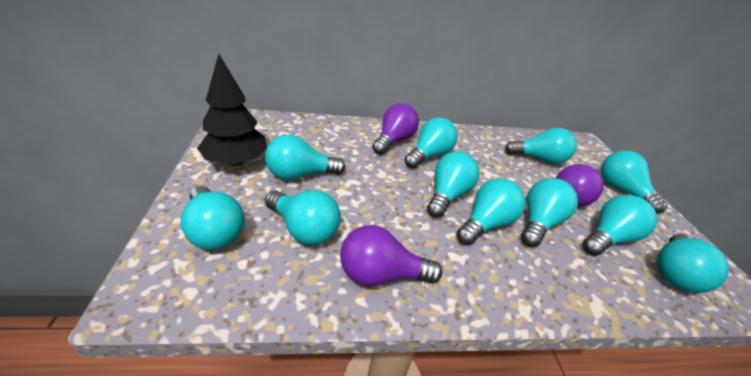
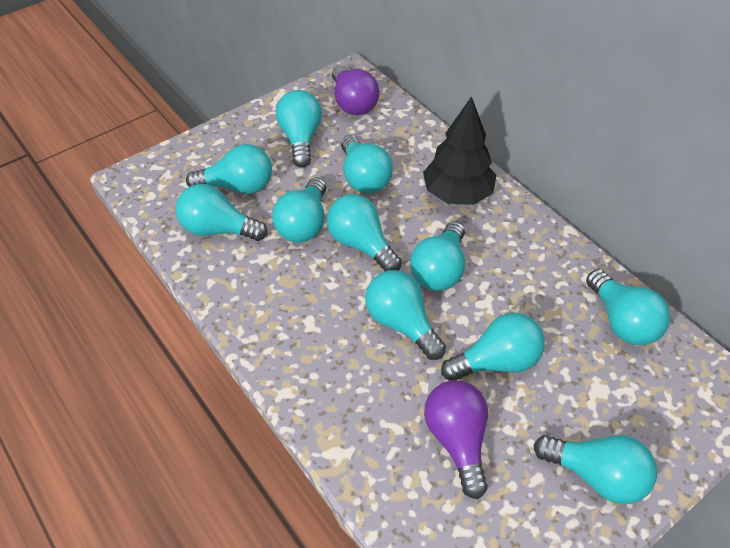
purple light bulb: [340,225,442,286] [372,103,419,155] [556,164,604,207] = 3 -> [332,66,379,115] [424,380,488,499] = 2

